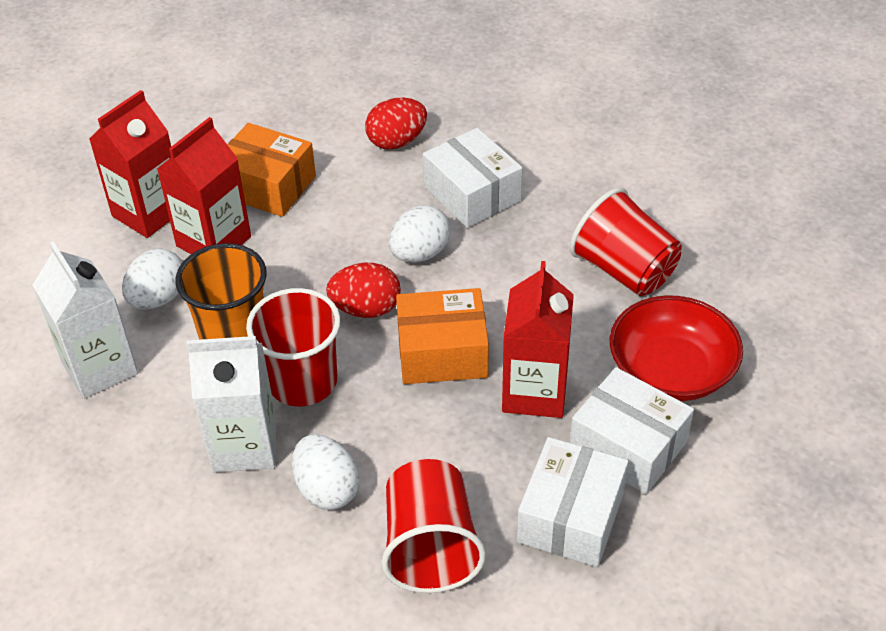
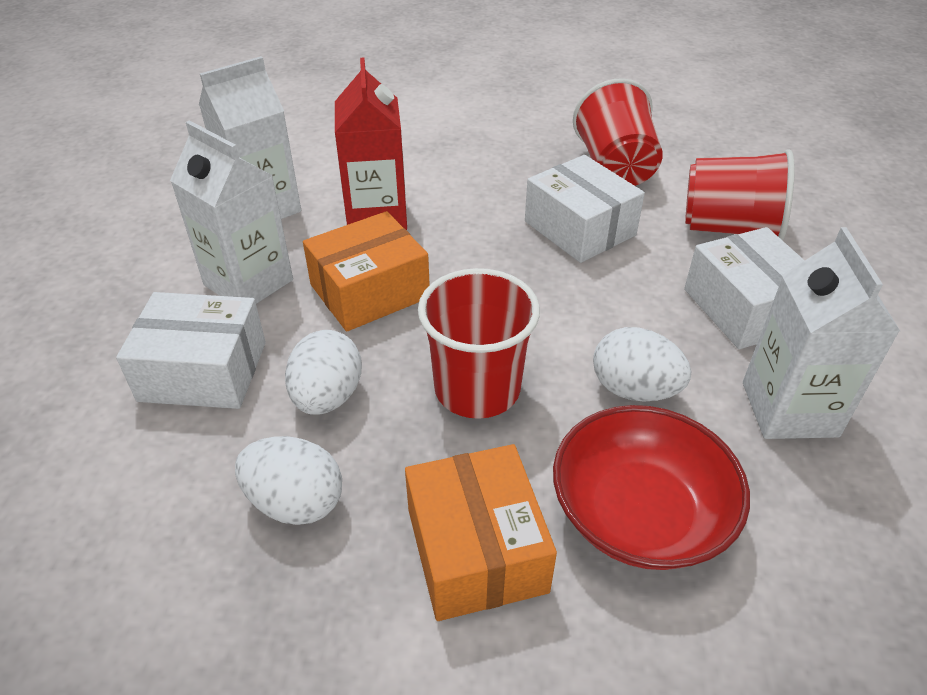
orange cup: [175,243,267,340] = 1 -> none = 0
red carton: [89,90,171,238] [157,117,251,254] [502,261,574,418] = 3 -> [335,58,407,230] = 1
red egg: [326,263,401,318] [365,98,427,150] = 2 -> none = 0
white carton: [33,241,138,399] [187,336,276,472] = 2 -> [170,120,293,304] [199,56,301,219] [743,227,900,439] = 3

